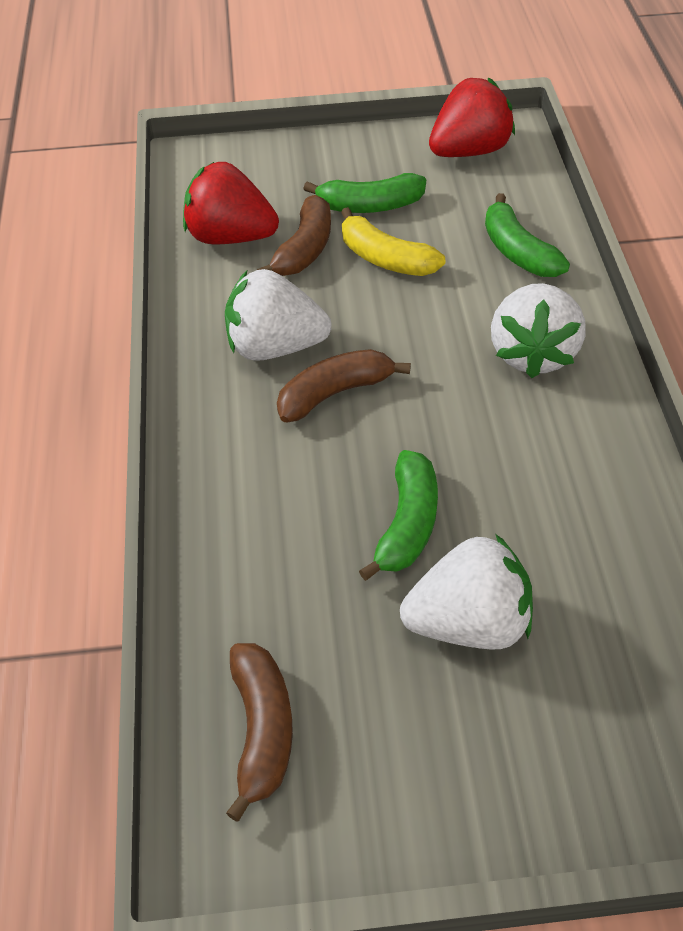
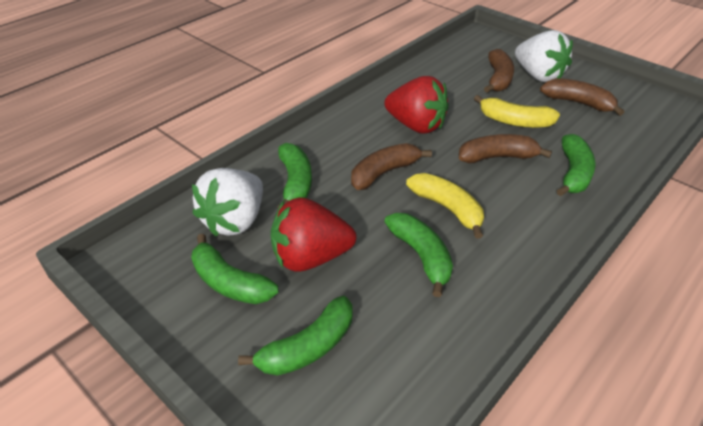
brown banana: [226,643,293,822] [257,195,331,276] [277,349,411,423] = 3 -> [351,143,432,190] [459,134,552,163] [484,49,514,93] [540,78,624,116] = 4
green banana: [303,173,426,213] [359,450,438,581] [485,193,570,277] = 3 -> [191,234,278,304] [238,296,353,376] [277,143,312,208] [384,213,453,297] [557,134,595,196] = 5
white strawberry: [225,269,331,361] [400,534,533,649] [491,283,585,378] = 3 -> [192,168,263,236] [515,30,573,82] = 2
yellow banana: [341,207,445,276] = 1 -> [406,173,484,239] [474,95,560,128] = 2

